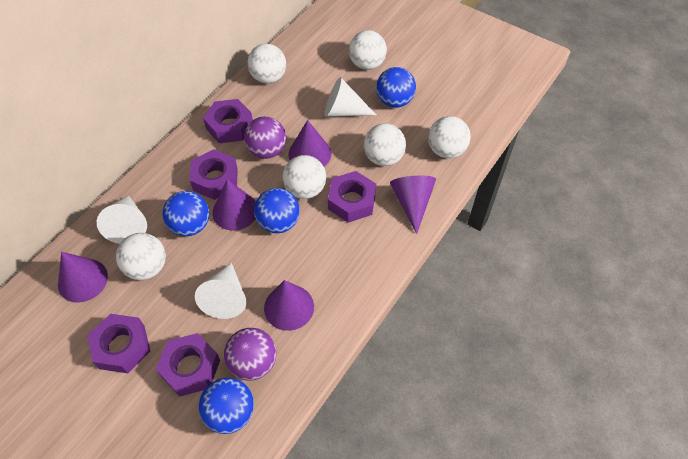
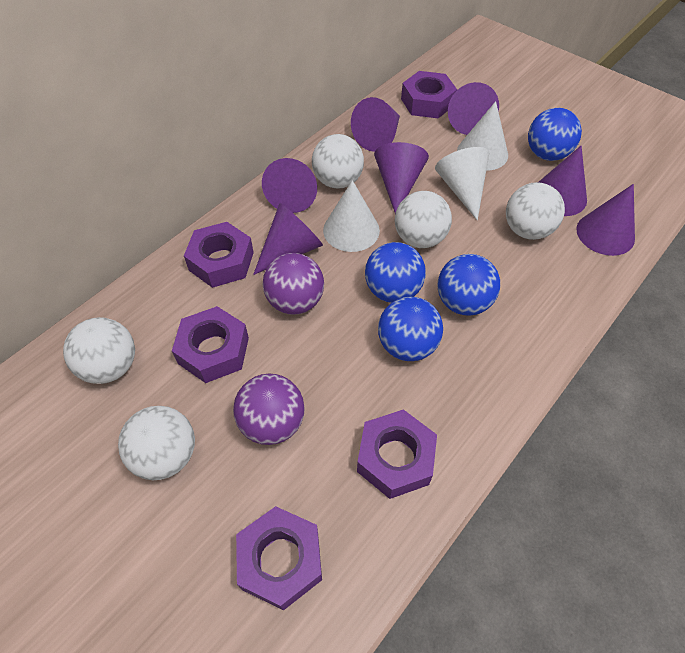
purple cone: [58,252,108,303] [213,179,256,231] [264,280,314,331] [288,120,331,166] [390,176,436,234] = 5 -> [253,203,323,275] [262,158,317,213] [351,97,400,152] [374,142,429,214] [448,82,499,135] [539,145,587,216] [576,184,635,256] = 7
white ball: [116,233,166,280] [247,44,286,84] [283,155,326,199] [349,30,387,70] [364,123,406,166] [428,116,471,158] = 6 -> [63,317,135,384] [118,406,195,480] [312,134,364,189] [395,191,452,248] [506,182,565,240] = 5

